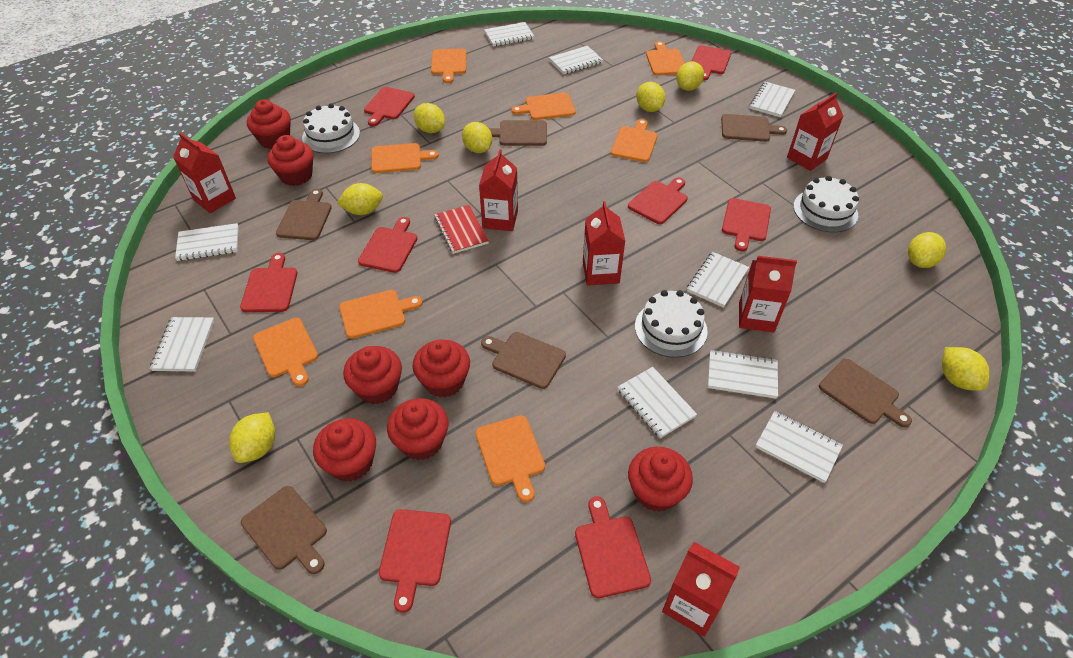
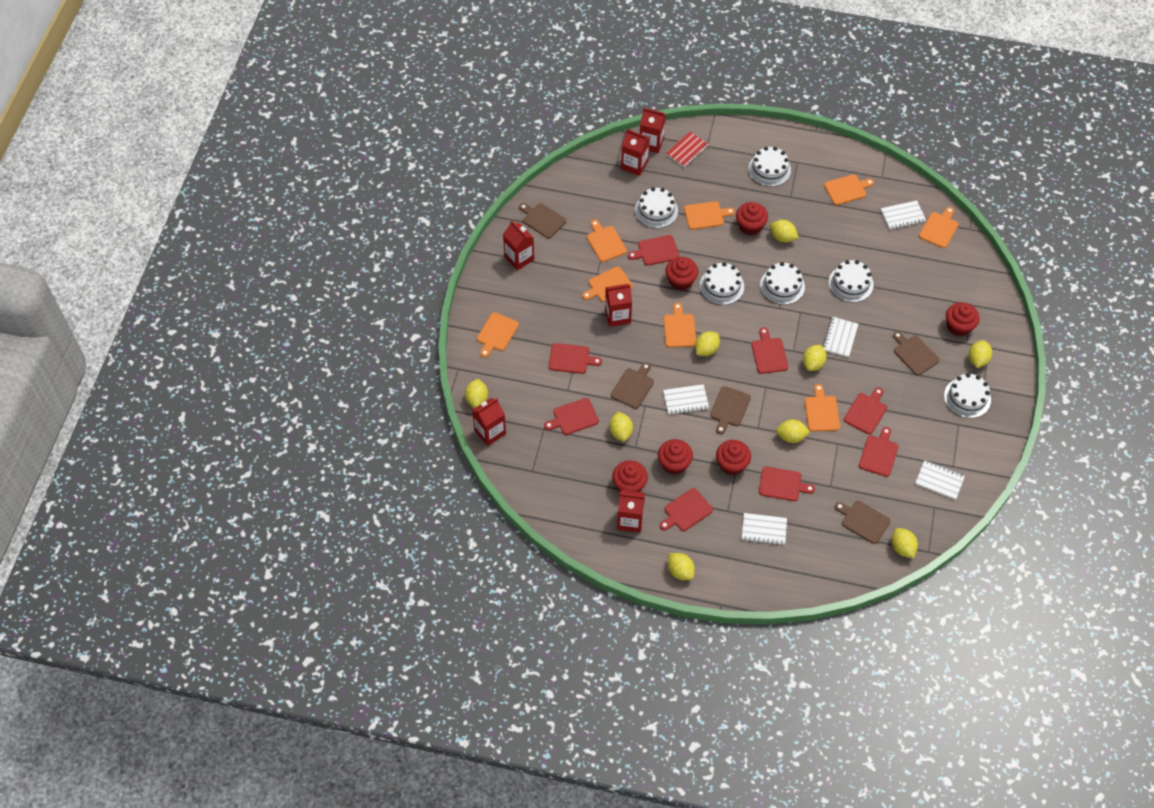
brown cutting board: [241,486,327,574] [276,189,332,240] [481,332,566,389] [489,120,547,146] [721,114,787,142] [819,359,912,428] = 6 -> [519,203,566,239] [611,362,654,409] [710,386,751,434] [835,501,891,544] [893,331,940,376] = 5
red cupcake: [247,99,291,149] [268,135,313,186] [313,418,376,482] [343,346,402,405] [387,398,449,460] [412,340,470,398] [628,447,693,512] = 7 -> [612,460,648,492] [658,439,693,475] [665,257,698,291] [716,440,751,475] [736,202,768,235] [946,302,980,336] = 6
white cake: [302,104,360,153] [635,290,708,358] [794,176,859,233] = 3 -> [635,187,678,228] [700,262,744,305] [748,147,791,187] [760,262,805,305] [829,260,874,302] [944,373,991,418] = 6
white notebook: [150,317,214,371] [175,223,239,261] [484,22,534,46] [549,46,603,74] [617,367,697,438] [687,252,749,308] [708,350,778,399] [750,82,795,117] [756,411,843,483] = 9 -> [663,384,709,415] [742,513,787,545] [823,317,858,357] [881,201,926,230] [915,460,965,500] = 5
yellow lemon: [229,412,275,463] [337,183,383,215] [414,103,445,133] [462,122,492,153] [636,82,665,112] [676,62,704,91] [908,232,946,268] [942,347,990,391] = 8 -> [465,379,488,408] [609,412,633,441] [668,553,695,580] [695,331,720,356] [770,220,799,242] [776,419,810,443] [803,345,827,371] [892,528,918,558] [969,340,992,368] = 9

